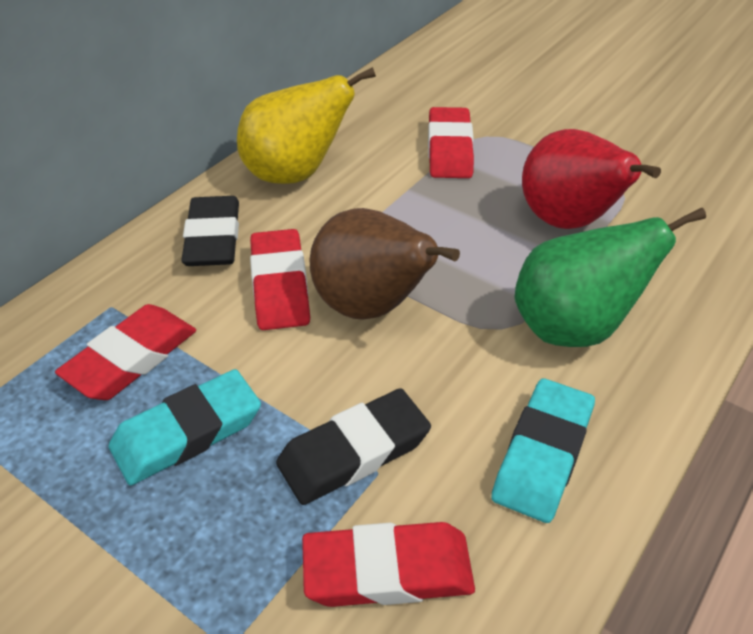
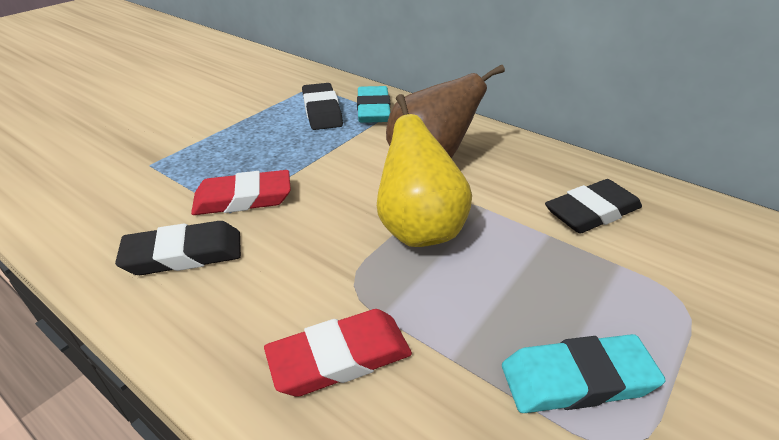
black eraser: [181,196,239,266] [276,388,431,505] = 2 -> [115,221,241,275] [302,83,343,130] [545,179,642,234] = 3
green pear: [514,208,706,347] = 1 -> none = 0
red eraser: [55,304,196,400] [250,229,310,330] [302,522,475,607] [428,107,474,178] = 4 -> [191,170,291,215] [264,309,412,397] = 2
red pear: [522,129,661,229] = 1 -> none = 0

